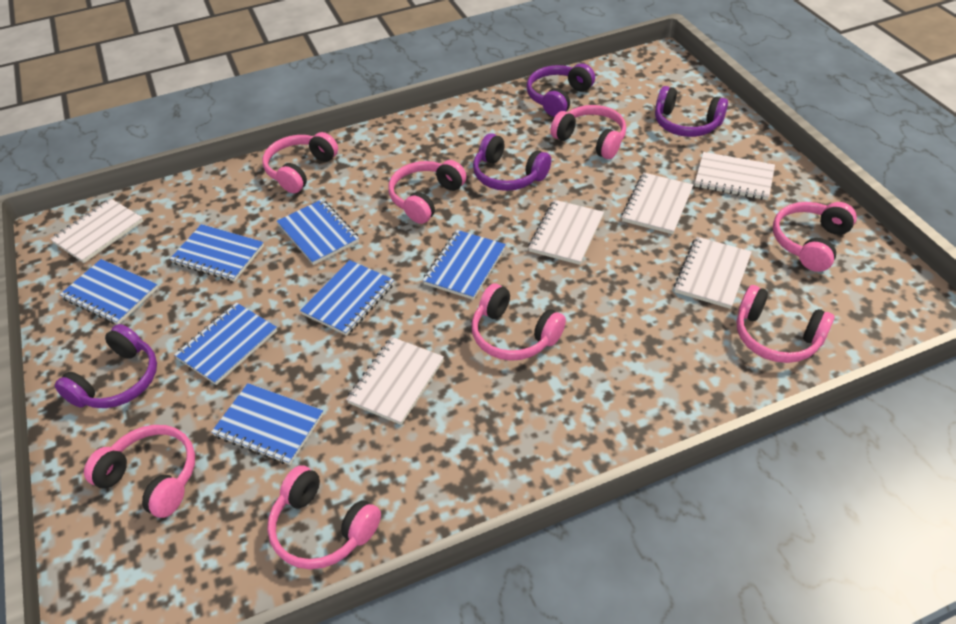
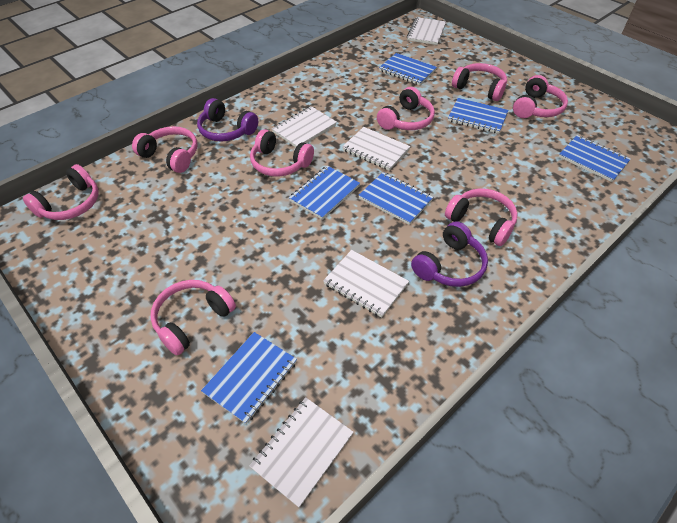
blue notebook: [60,259,158,325] [170,224,264,282] [174,302,277,385] [211,383,323,465] [277,199,359,265] [300,260,394,336] [423,230,506,300] = 7 -> [201,332,297,424] [289,166,360,220] [359,172,433,225] [379,53,437,85] [448,98,508,134] [559,135,631,182] = 6
purple headphones: [54,324,157,408] [473,133,551,191] [526,63,595,117] [655,86,728,137] = 4 -> [197,98,258,142] [411,221,488,287] = 2
white notebook: [50,198,143,263] [346,337,444,425] [528,200,604,265] [621,173,693,234] [674,237,752,309] [695,152,775,200] = 6 -> [250,398,354,508] [272,106,337,147] [323,250,409,318] [342,127,410,171] [407,17,446,45] = 5

